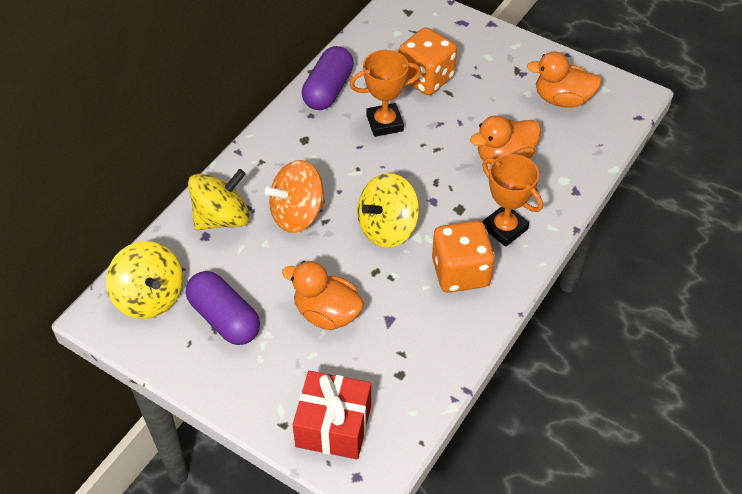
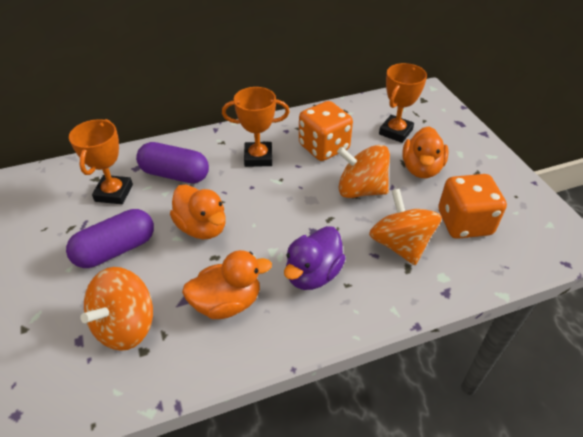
orange spinning top: [265,160,325,233] = 1 -> [80,267,153,351] [337,145,390,198] [369,188,442,265] = 3
orange trophy: [350,50,421,137] [482,154,543,247] = 2 -> [69,119,133,204] [222,87,290,167] [379,63,427,143] = 3
purple duck: none = 0 -> [284,226,346,290] = 1
red gift: [293,371,371,459] = 1 -> none = 0
yellow spinning top: [106,241,183,319] [188,169,250,230] [357,173,420,248] = 3 -> none = 0

